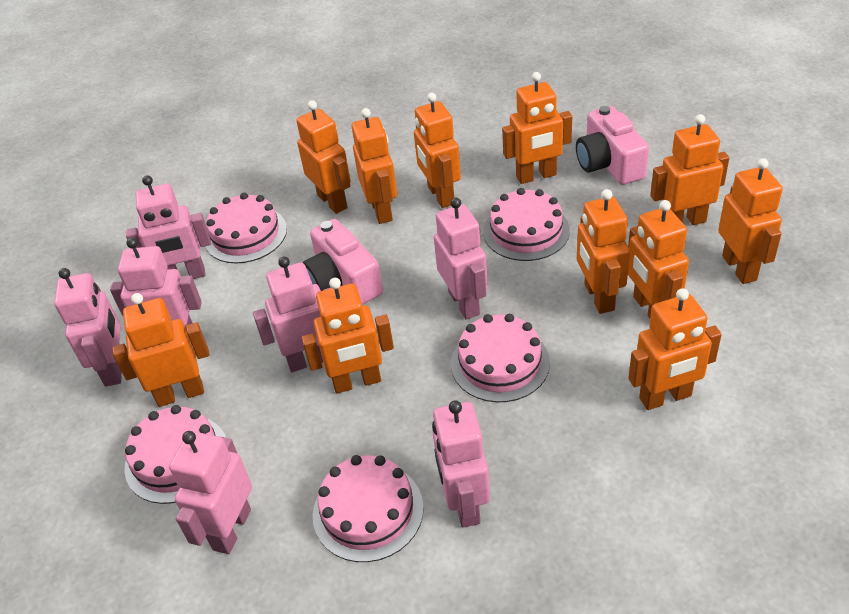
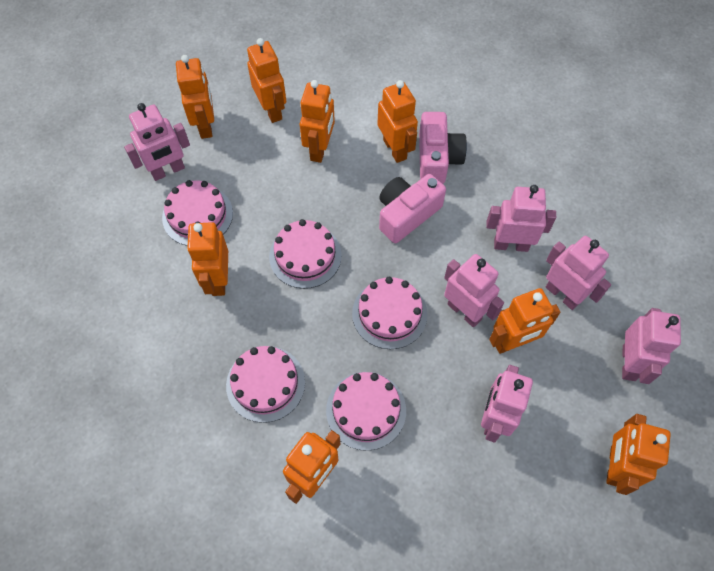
orange robot: [112,293,209,407] [296,100,351,214] [302,278,394,393] [351,108,397,224] [414,92,461,208] [502,72,572,184] [577,189,630,314] [628,200,689,318] [628,288,722,410] [650,114,729,225] [718,158,783,284] = 11 -> [176,55,214,139] [187,222,228,296] [247,38,287,123] [283,430,340,504] [300,80,335,163] [377,80,418,163] [489,288,560,354] [606,414,671,495] = 8
pink robot: [54,268,122,387] [110,238,202,331] [126,175,211,279] [169,431,252,554] [253,257,331,372] [432,400,490,528] [434,198,488,320] = 7 -> [124,103,190,181] [444,254,504,327] [481,365,533,442] [486,185,556,252] [546,236,611,310] [622,308,681,384] = 6

